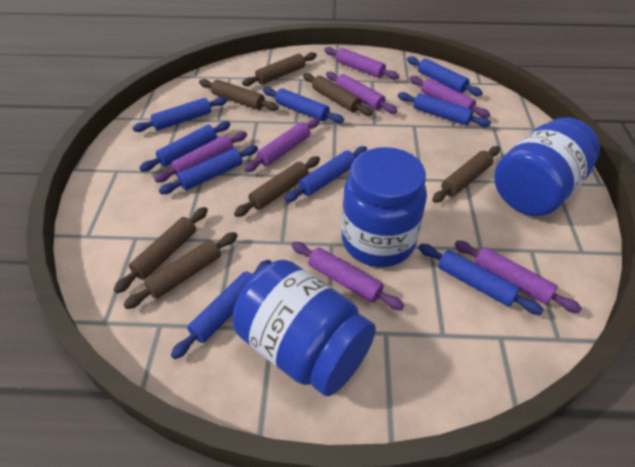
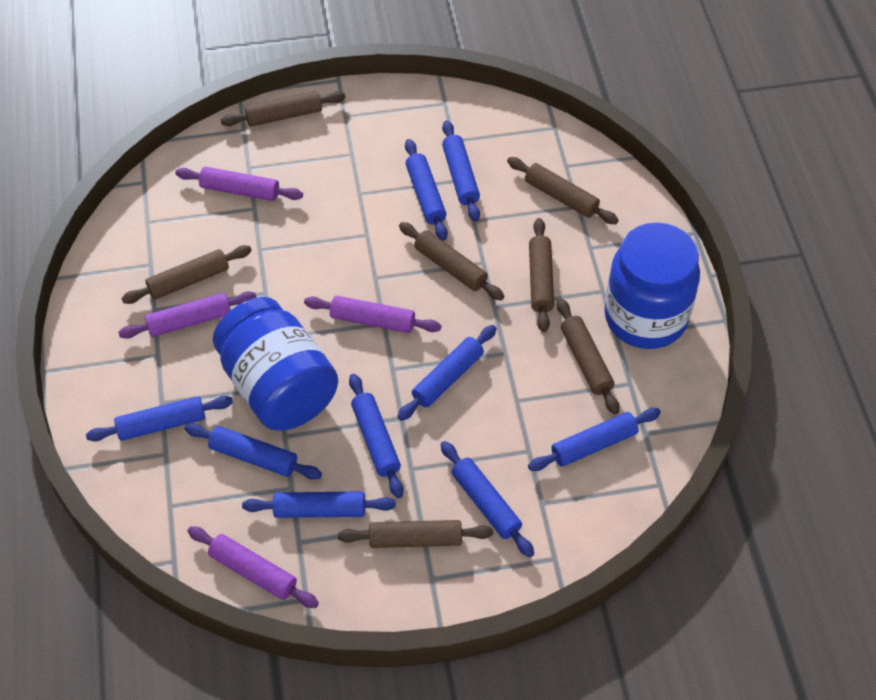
blue jar: [233,260,376,396] [342,147,427,267] [494,117,600,216] = 3 -> [213,297,338,431] [604,222,700,349] = 2
purple rolling pin: [154,131,247,183] [245,118,320,172] [291,242,404,310] [324,47,399,79] [326,72,397,114] [409,76,490,118] [454,241,582,313] = 7 -> [118,291,257,339] [175,167,303,201] [187,526,319,608] [304,296,441,333] = 4

